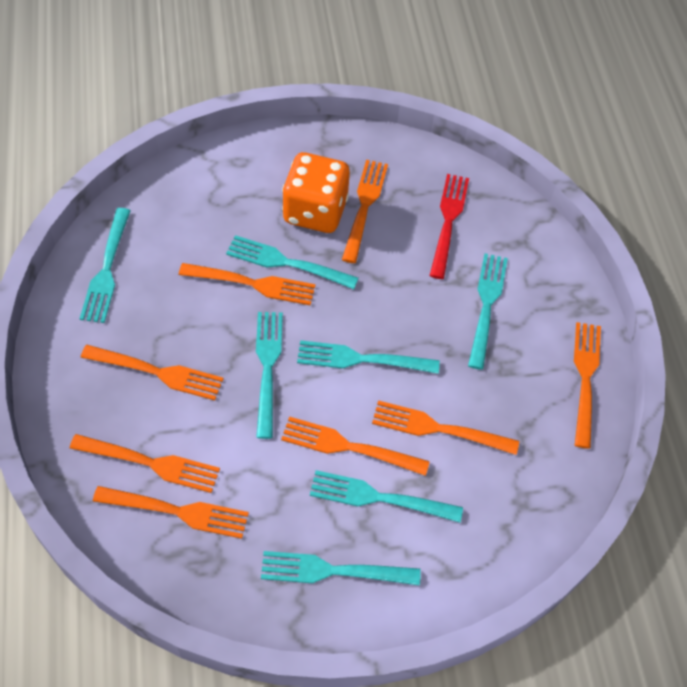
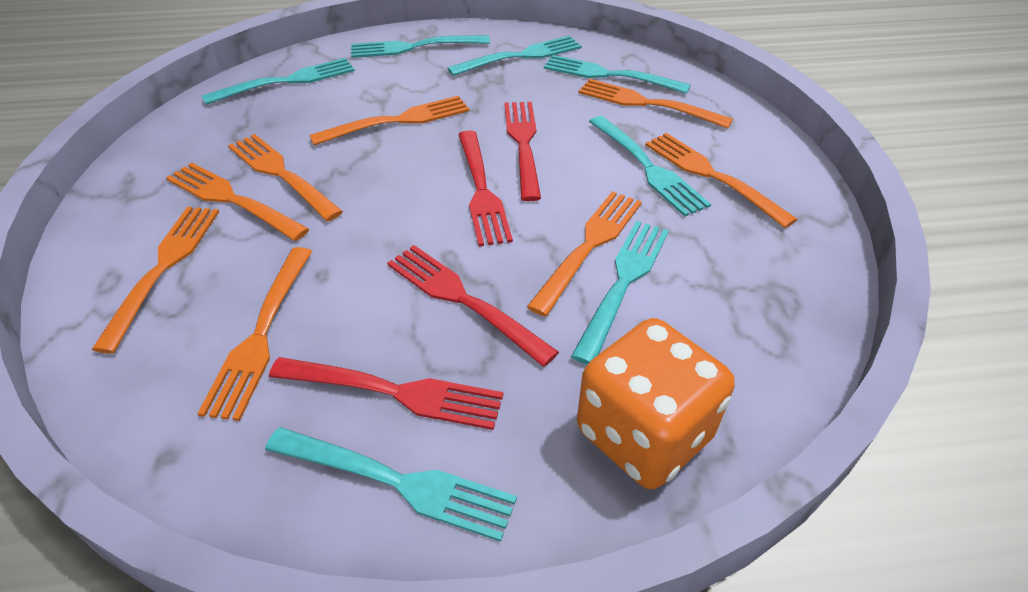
red fork: [430,174,469,279] = 1 -> [269,357,504,430] [387,245,559,367] [458,130,513,246] [504,102,541,201] = 4

